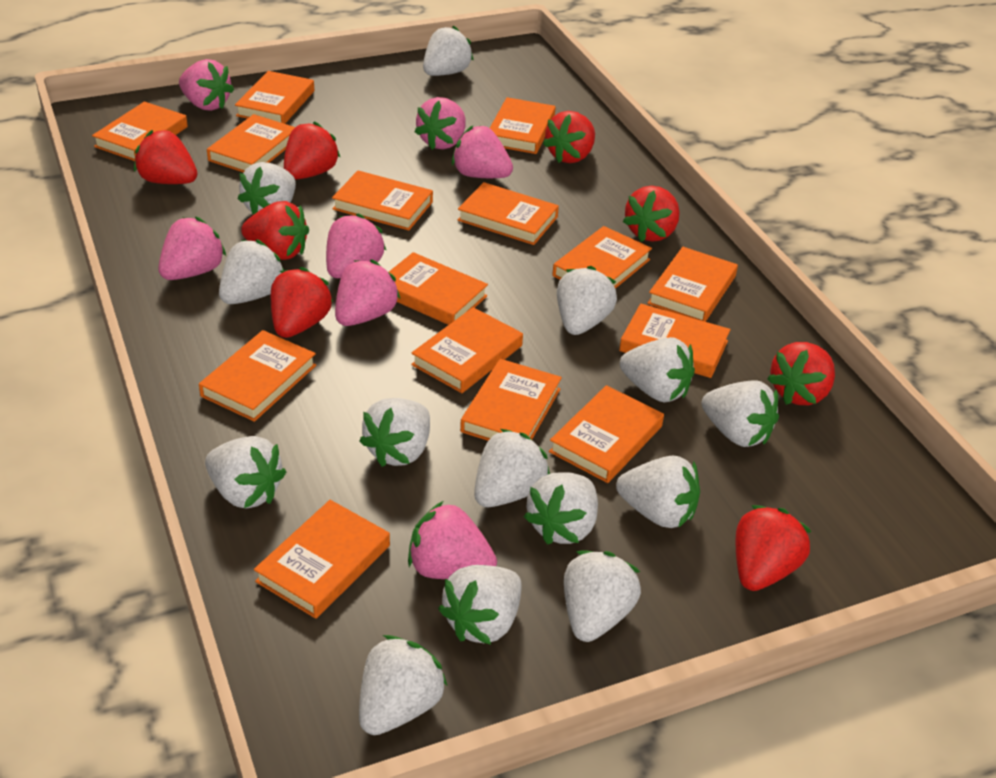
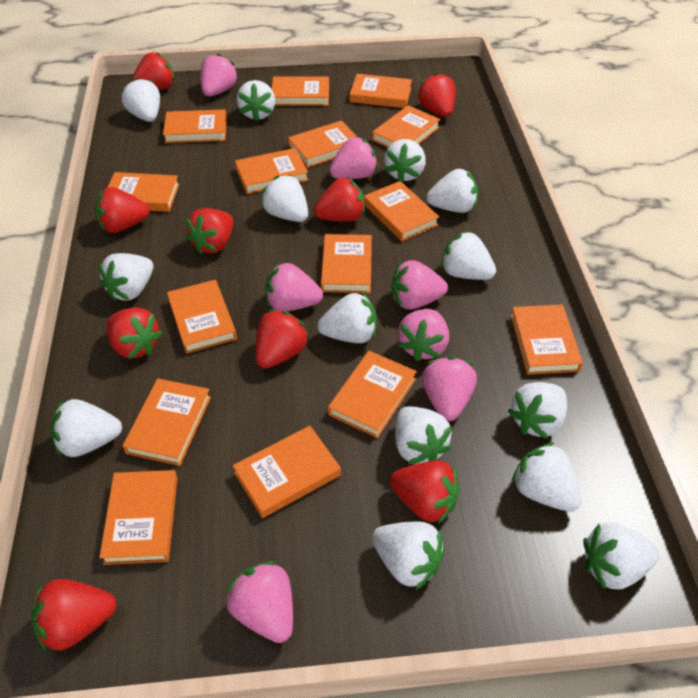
red strawberry: [134,130,198,184] [241,201,309,260] [271,267,333,338] [284,121,341,180] [543,111,595,163] [623,186,680,242] [736,505,812,591] [767,342,835,405] = 8 -> [31,579,117,652] [94,187,150,233] [106,307,162,359] [131,52,175,90] [186,208,234,254] [256,309,309,369] [313,177,365,222] [390,461,460,523] [417,72,455,117] = 9

